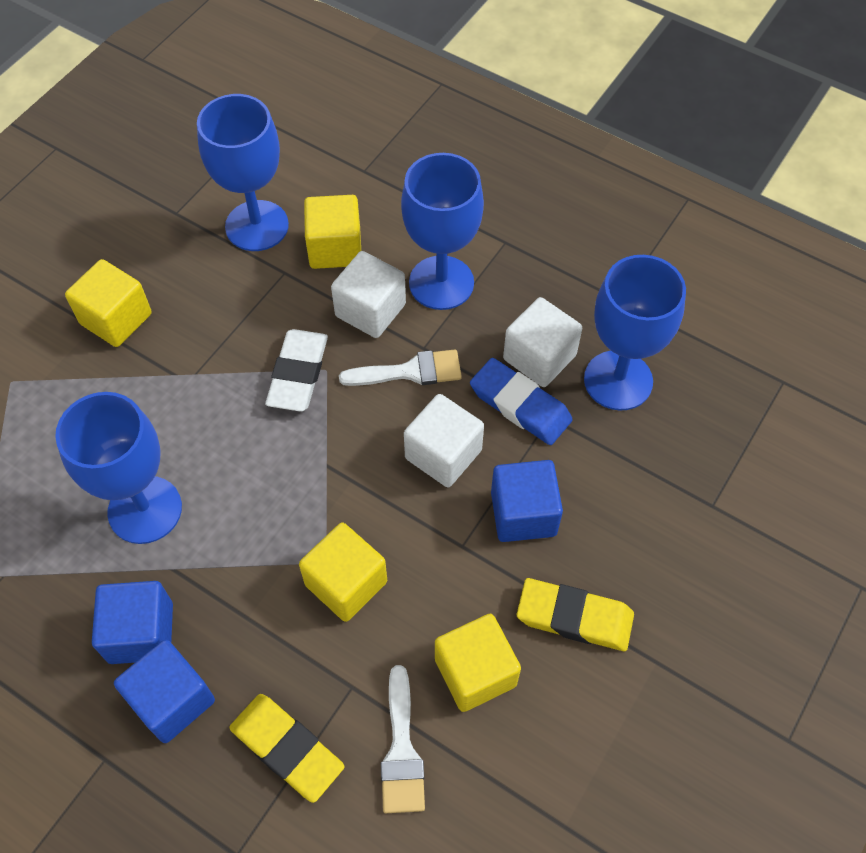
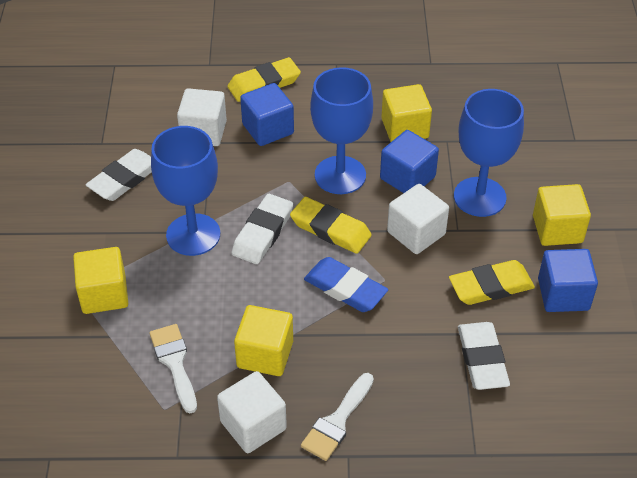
blue goblet: [55,392,182,544] [197,94,289,251] [401,153,484,310] [584,255,686,411] = 4 -> [151,126,220,256] [310,67,373,194] [454,89,524,217] = 3
white eraser: [265,329,328,412] = 1 -> [86,149,152,201] [232,194,293,264] [458,322,510,390] = 3
yellow eraser: [229,694,345,803] [517,578,634,651] = 2 -> [227,57,301,102] [290,197,372,254] [449,260,535,305] = 3

